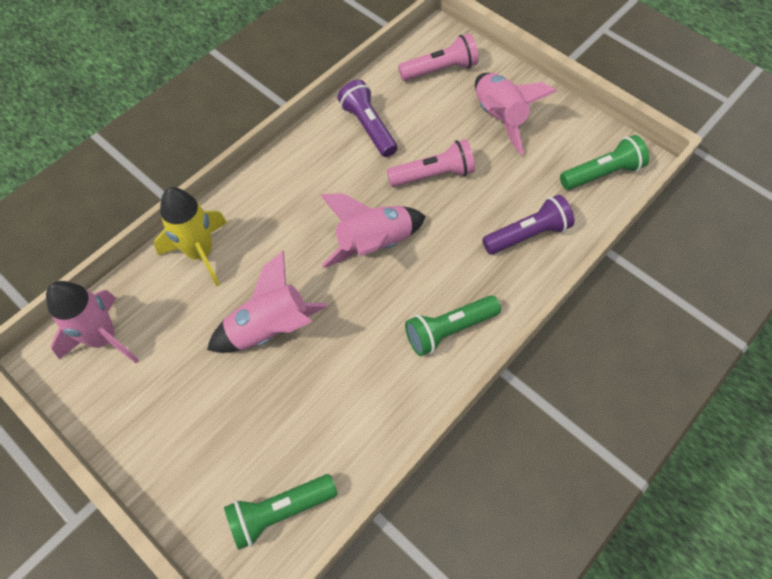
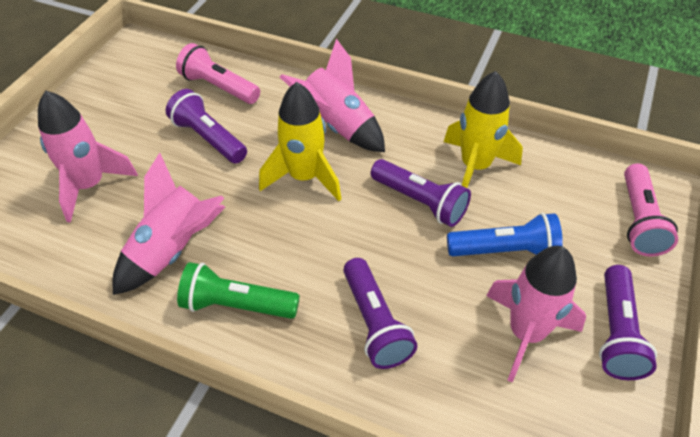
blue flashlight: none = 0 -> [447,213,563,257] = 1
green flashlight: [224,474,337,550] [405,295,501,356] [560,135,649,190] = 3 -> [177,262,300,319] = 1
purple flashlight: [337,80,397,157] [482,195,574,255] = 2 -> [166,89,247,164] [343,258,417,369] [371,159,471,227] [599,265,657,380] = 4
yellow rocket: [154,187,227,287] = 1 -> [259,82,342,201] [444,71,523,188] = 2

